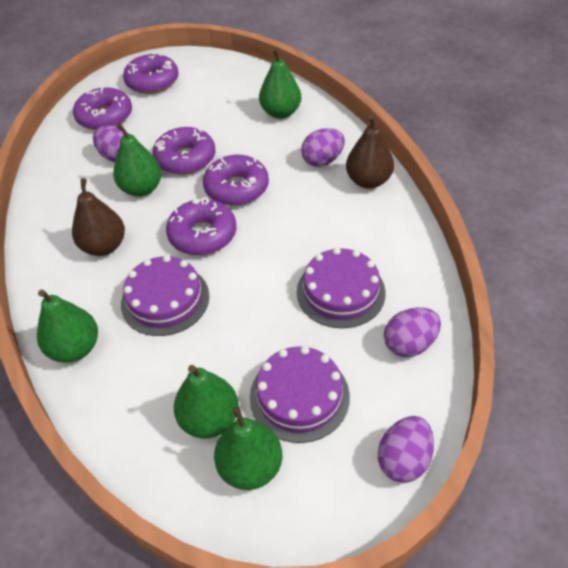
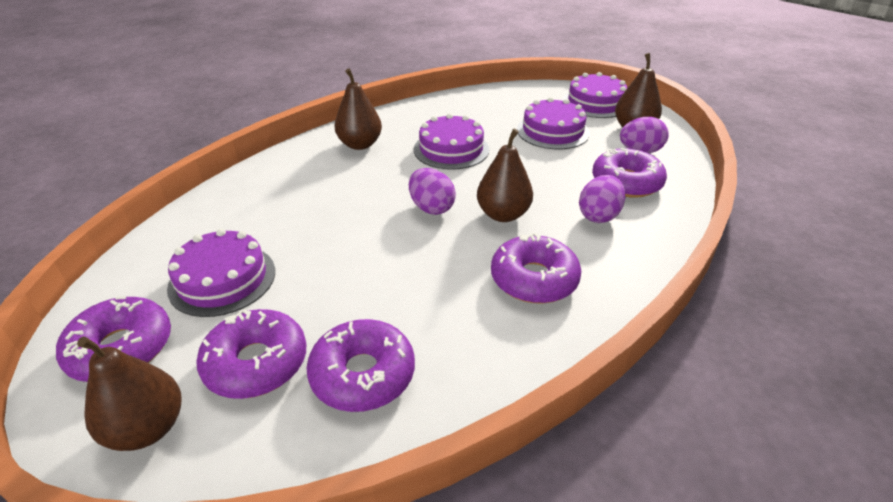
brown pear: [72,178,125,256] [346,115,394,189] = 2 -> [77,337,181,451] [335,68,382,150] [477,129,533,222] [615,53,662,127] = 4
green pear: [37,290,98,363] [113,123,162,197] [174,365,239,439] [214,407,282,490] [259,48,301,119] = 5 -> none = 0
purple cake: [121,255,209,336] [250,346,350,443] [297,247,386,328] = 3 -> [167,229,275,317] [414,113,489,170] [517,97,590,149] [563,72,627,118] = 4
purple egg: [93,125,129,162] [301,128,345,167] [378,416,434,483] [384,307,441,357] = 4 -> [409,168,456,215] [579,175,625,223] [620,117,669,153] = 3

